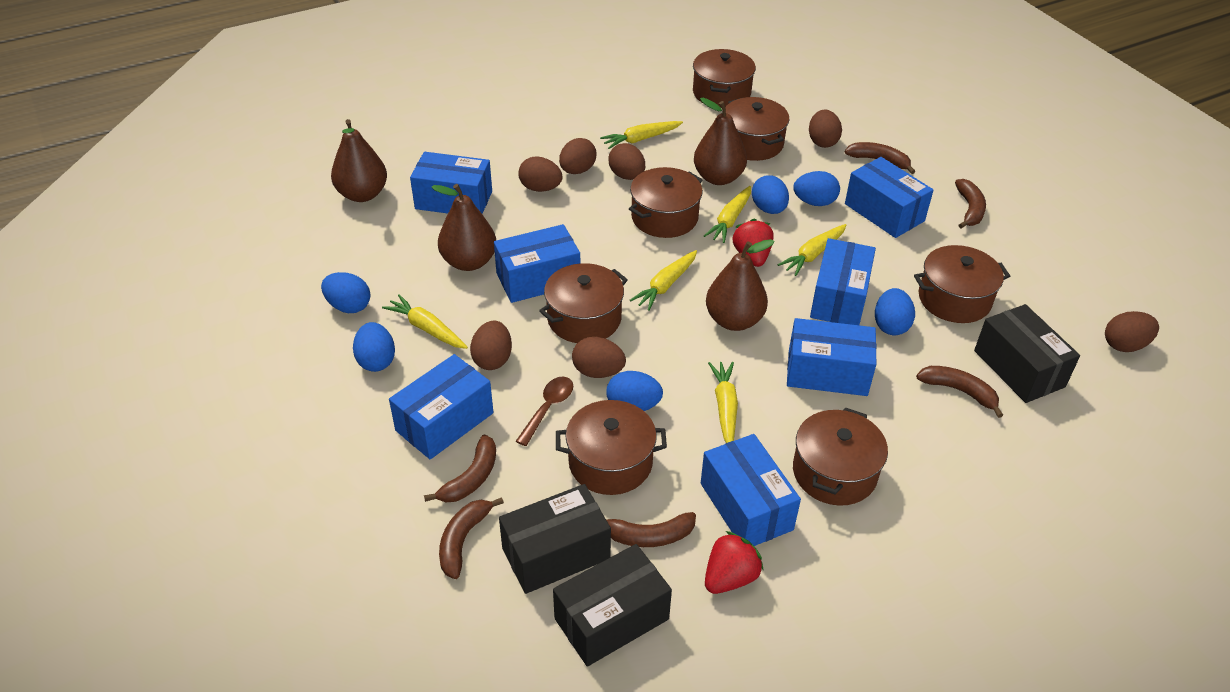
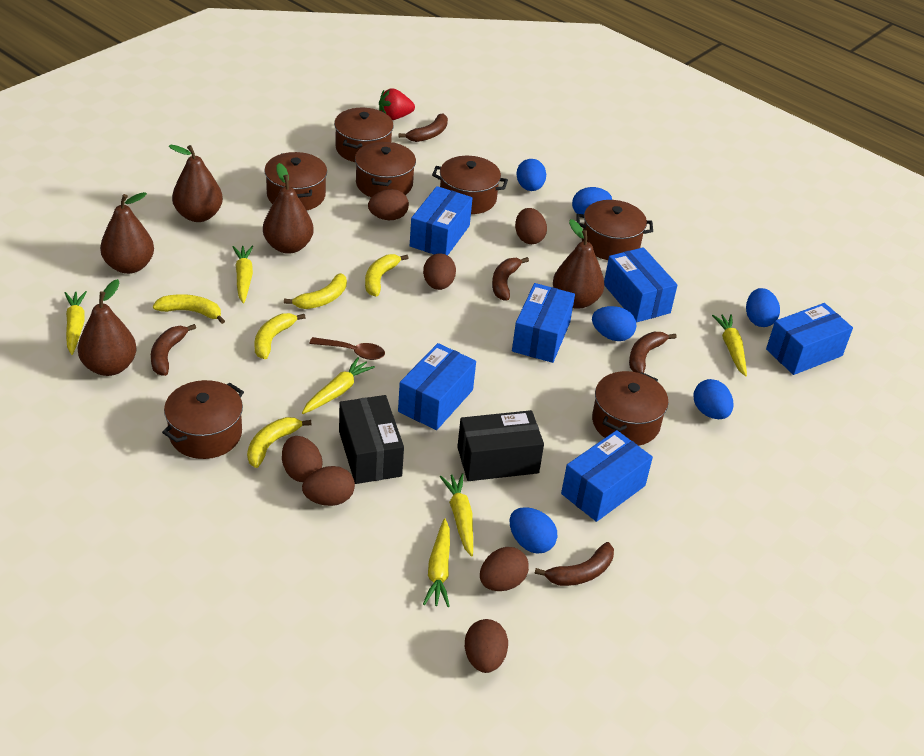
black box: [499,484,611,594] [553,544,672,667] [974,304,1080,403] = 3 -> [339,395,404,484] [457,410,544,481] = 2
blue box: [389,354,494,460] [410,152,492,214] [494,224,580,303] [701,434,801,546] [787,318,877,396] [810,238,876,325] [845,157,934,238] = 7 -> [398,343,476,430] [410,186,472,256] [512,283,575,363] [561,430,653,522] [604,247,677,323] [766,303,853,375] = 6
brown banana: [424,435,496,502] [439,497,504,579] [607,512,696,547] [845,142,915,174] [916,366,1003,418] [955,179,986,228] = 6 -> [151,324,196,376] [399,114,448,142] [492,257,529,301] [535,542,614,586] [629,332,677,373] = 5
brown pear: [331,119,387,202] [431,184,496,271] [694,98,747,185] [706,239,775,331] = 4 -> [78,279,137,376] [100,192,154,274] [169,145,223,222] [263,163,314,254] [553,219,604,309] = 5
red strawberry: [705,531,764,594] [733,219,774,267] = 2 -> [379,88,415,120] = 1
yellow banana: none = 0 -> [153,294,225,324] [247,417,312,468] [254,313,306,359] [284,273,347,309] [365,254,408,296] = 5

